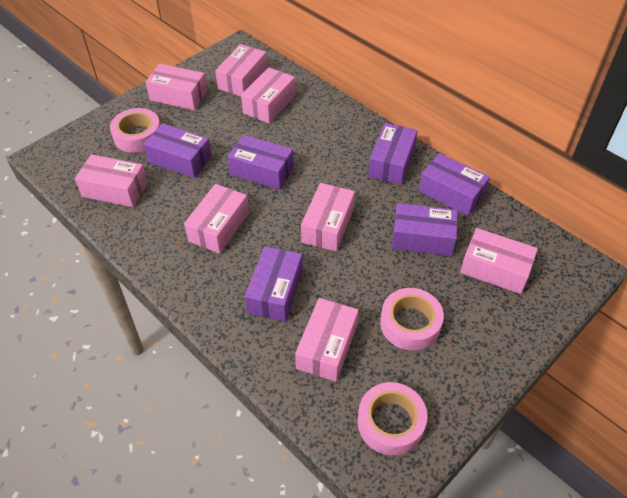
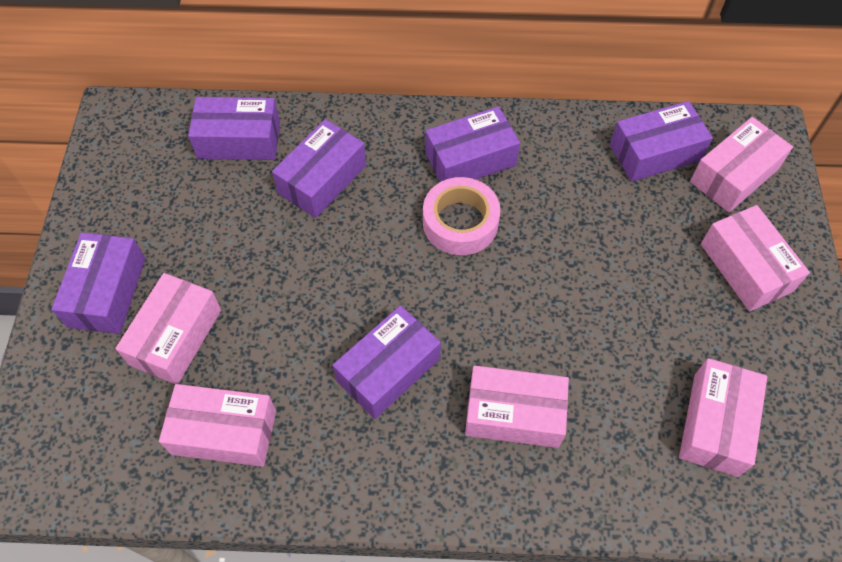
pink box: [75,154,148,207] [145,64,207,110] [184,184,249,254] [215,44,267,97] [241,67,296,123] [295,298,359,382] [301,183,355,252] [460,228,538,294] = 8 -> [115,273,221,384] [159,384,276,467] [465,366,569,448] [679,358,767,477] [690,117,793,212] [701,205,810,311] = 6
pink tape: [110,108,160,153] [358,382,427,455] [380,288,444,351] = 3 -> [423,177,500,255] = 1

